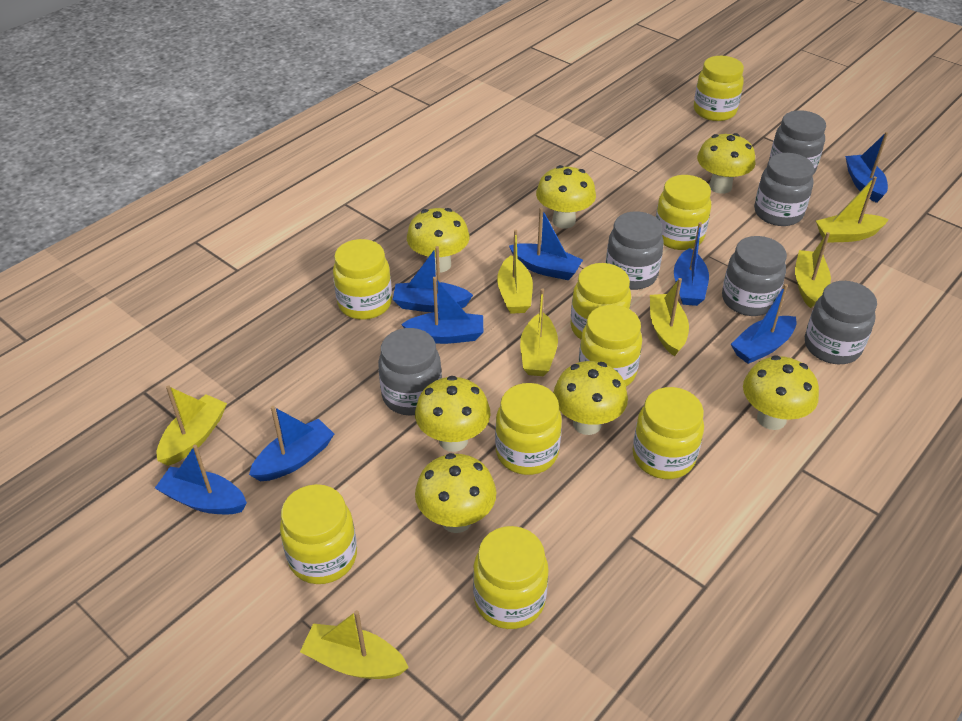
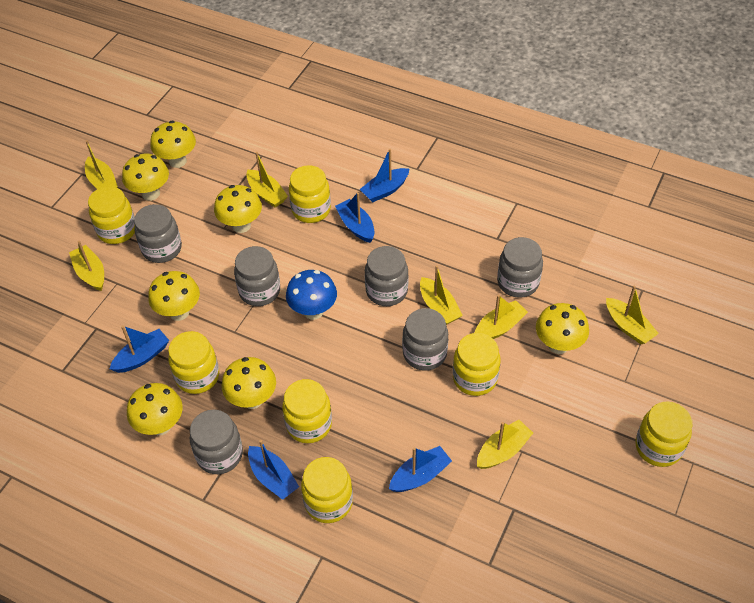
blue boat: [155,445,247,514] [249,406,334,481] [393,246,473,312] [401,277,483,344] [509,208,583,280] [674,222,709,306] [731,284,797,364] [845,132,888,203] = 8 -> [110,325,169,373] [248,440,299,500] [335,192,375,243] [360,149,409,203] [389,446,452,492] = 5
blue mushroom: none = 0 -> [286,270,337,320] = 1
yellow jar: [280,484,357,584] [333,239,392,320] [473,526,549,629] [495,383,562,475] [570,263,631,339] [579,305,642,386] [633,387,704,479] [656,175,711,250] [694,56,744,121] = 9 -> [88,186,135,244] [168,331,219,394] [282,379,332,443] [289,165,331,223] [301,457,353,523] [453,333,500,396] [635,401,692,467] = 7

